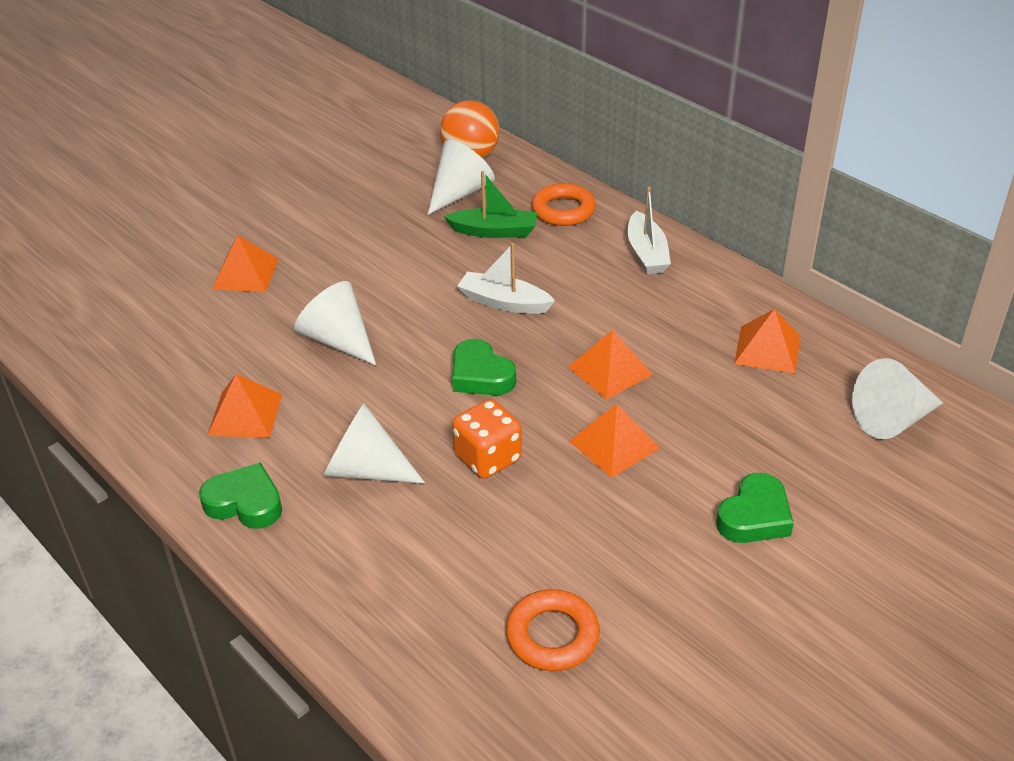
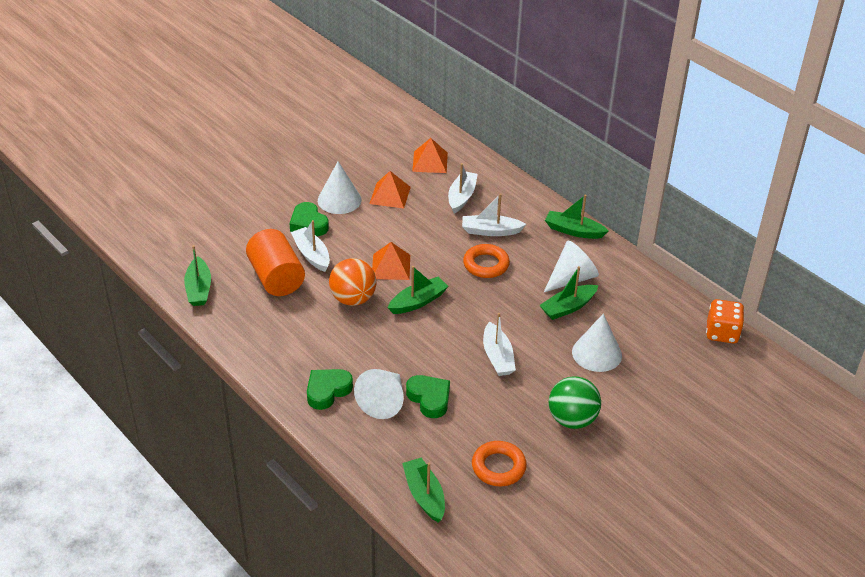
green ball: none = 0 -> [549,376,601,429] = 1
green boat: [444,171,537,238] = 1 -> [184,245,211,306] [388,266,448,314] [402,458,445,522] [539,266,598,320] [545,195,608,239] = 5
orange cylinder: none = 0 -> [246,229,305,296] = 1
orange pyramid: [207,374,282,438] [212,235,279,292] [568,330,653,400] [569,404,660,478] [734,309,800,373] = 5 -> [369,171,411,208] [372,242,410,280] [412,138,448,173] = 3
white boat: [457,243,555,314] [628,187,671,274] = 2 -> [291,220,330,272] [448,163,478,214] [462,193,526,236] [483,313,516,376] = 4

